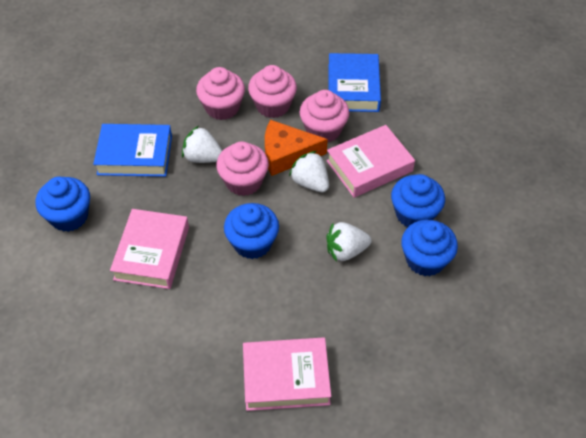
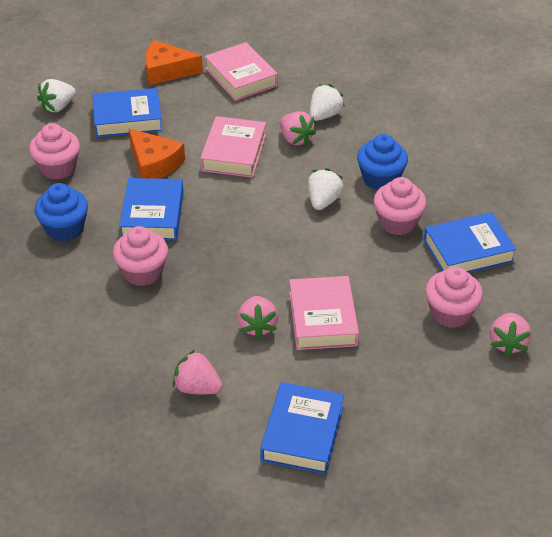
blue book: [93,124,172,177] [329,53,381,112] = 2 -> [92,88,163,138] [119,178,184,241] [260,382,344,474] [424,212,517,273] = 4
blue cupcake: [36,177,90,232] [224,203,279,259] [391,174,445,227] [401,220,458,276] = 4 -> [34,183,88,241] [357,134,408,190] = 2
orange cheese: [265,120,328,176] = 1 -> [129,128,185,179] [145,40,203,85] = 2
pink strawberry: none = 0 -> [173,350,223,394] [237,296,278,339] [280,111,316,146] [490,313,532,356] = 4

